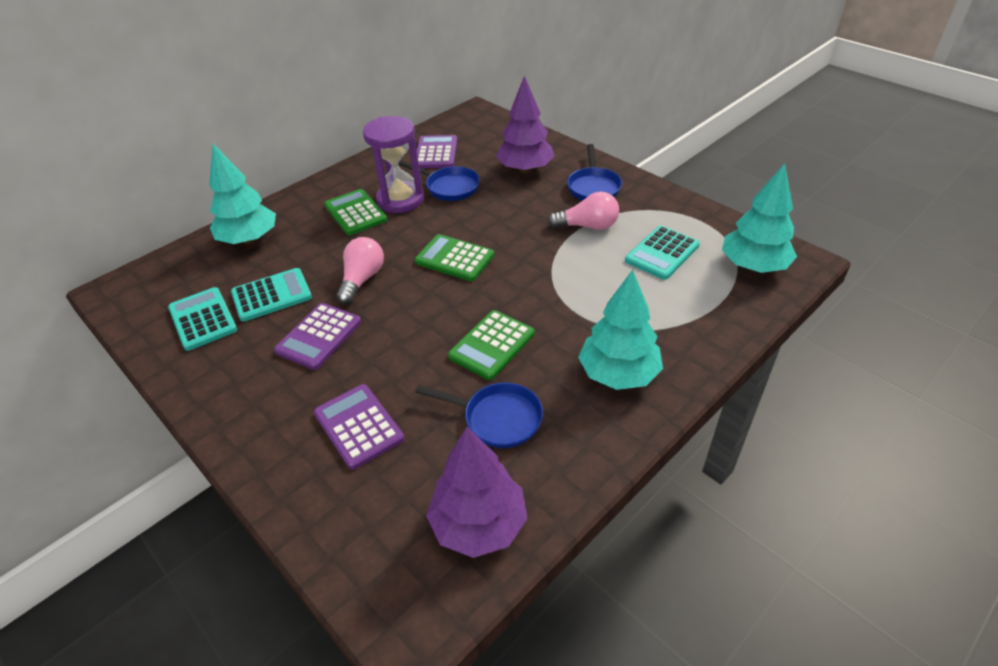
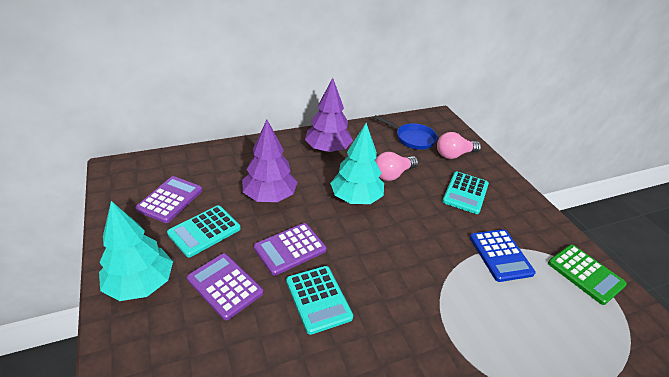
blue calculator: none = 0 -> [470,229,536,282] = 1
blue pan: [399,161,480,201] [415,382,543,448] [567,144,622,201] = 3 -> [374,115,438,150] = 1
green calculator: [324,189,387,235] [415,234,494,281] [448,310,535,380] = 3 -> [548,245,627,305] = 1
purple hourglass: [363,116,424,213] = 1 -> none = 0
turquoise tree: [209,144,276,244] [578,270,663,390] [722,163,797,273] = 3 -> [99,201,173,301] [330,123,384,204] = 2

